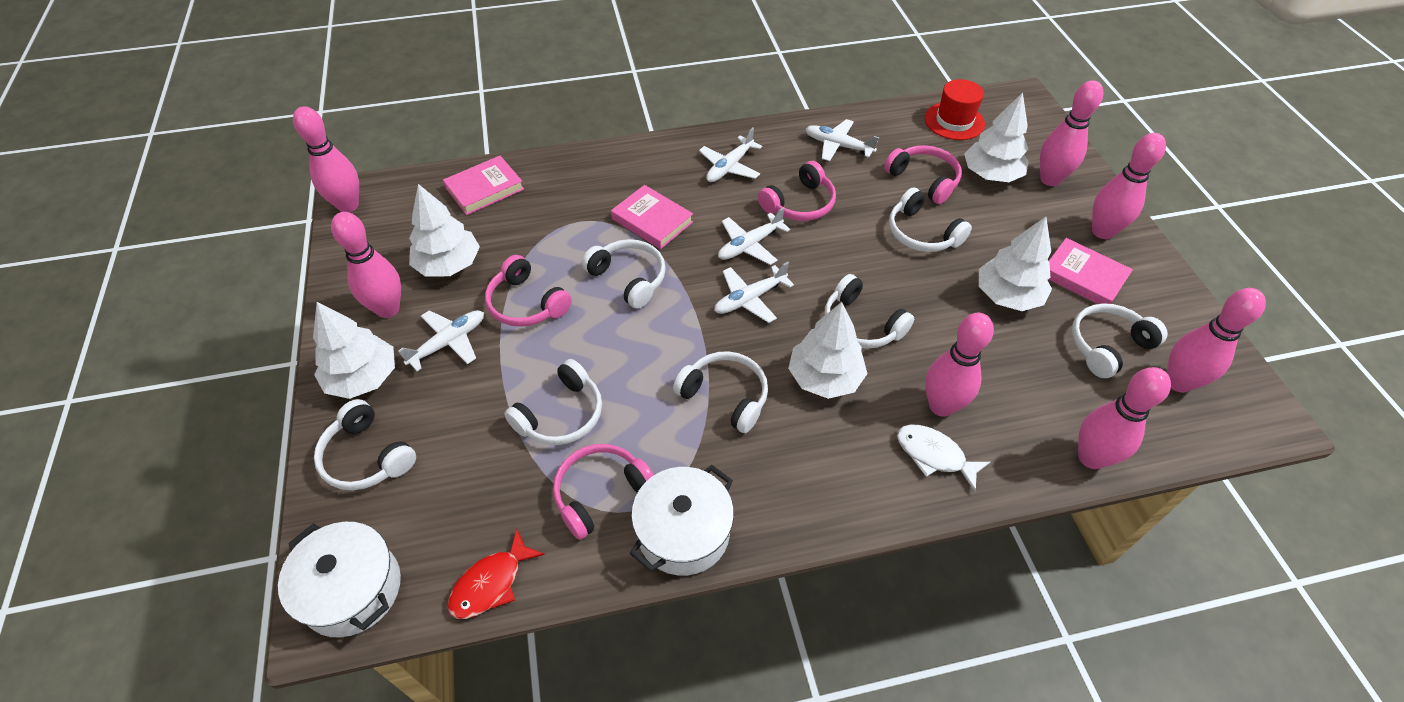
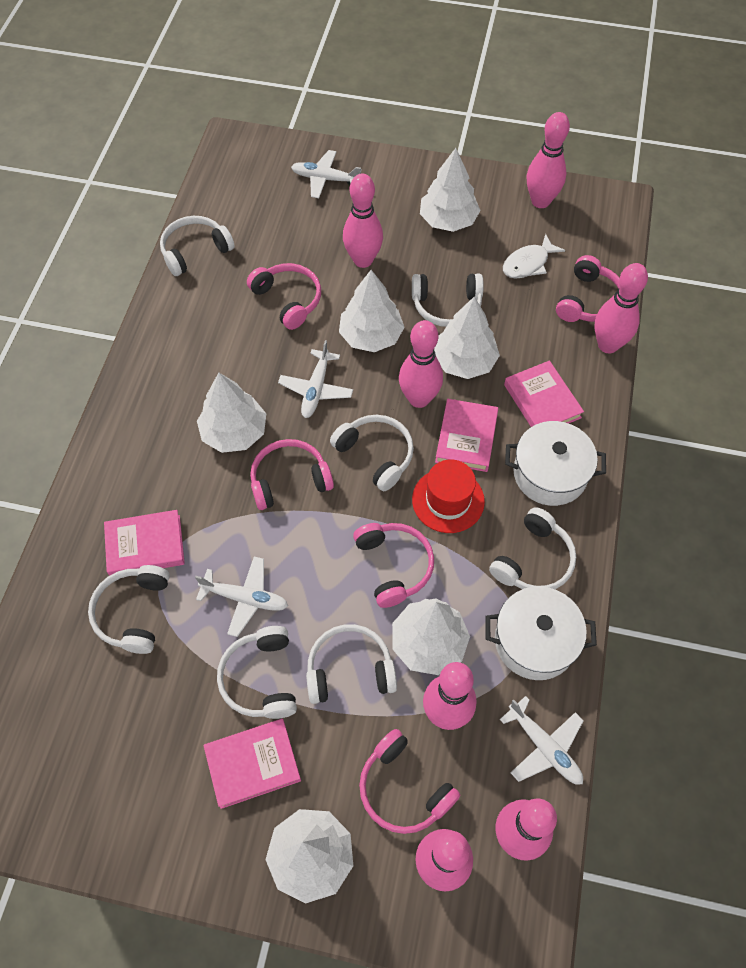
pink book: [443,156,524,215] [611,185,693,249] [1048,238,1133,304] = 3 -> [104,510,185,576] [203,719,301,809] [435,399,498,472] [504,361,584,427] = 4
pink headphones: [485,255,572,327] [553,444,654,540] [758,161,836,221] [884,145,962,204] = 4 -> [247,263,321,330] [250,439,334,510] [353,523,434,608] [359,729,460,834] [556,255,620,322] = 5
red fish: [448,529,545,619] = 1 -> none = 0
white plane: [398,310,484,371] [699,128,762,182] [714,262,794,323] [718,207,790,265] [806,119,879,161] = 5 -> [195,556,288,637] [278,340,353,418] [291,150,362,198] [500,696,583,785] = 4
white tree: [313,302,395,399] [409,184,480,277] [788,302,867,399] [964,92,1029,182] [979,217,1052,311] = 5 -> [197,373,266,453] [265,809,353,903] [339,270,405,352] [392,598,470,675] [420,148,481,232] [434,297,500,379] = 6

